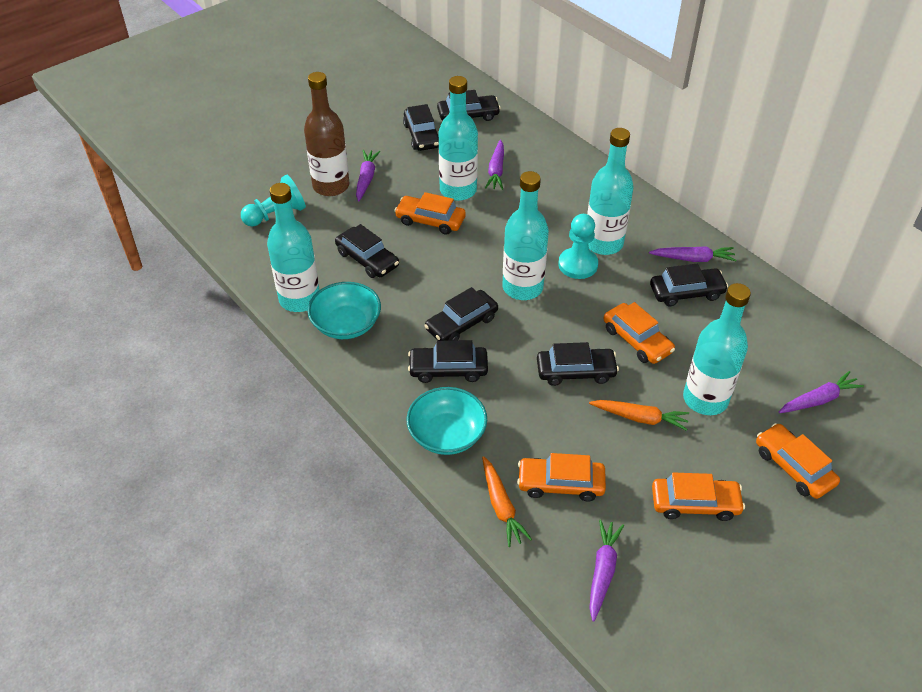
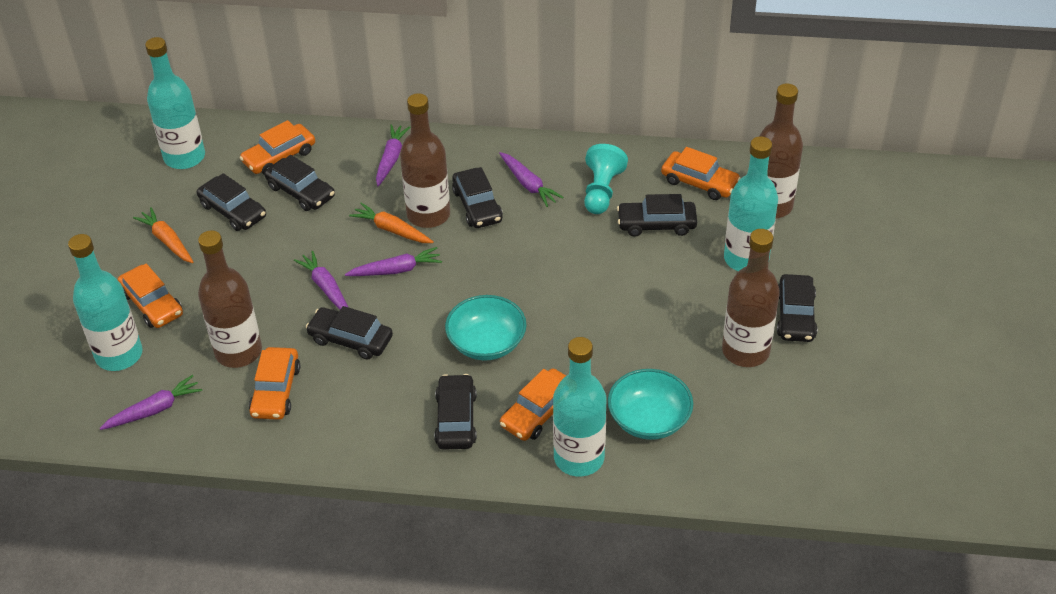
brown bottle: [304,72,350,196] = 1 -> [198,230,262,368] [400,93,450,228] [722,229,780,367] [759,83,803,218] = 4
turquoise bottle: [267,183,319,312] [439,76,478,201] [503,171,549,300] [587,128,634,255] [683,283,751,415] = 5 -> [68,234,143,371] [145,37,205,169] [553,337,606,477] [724,136,778,271] = 4
turquoise pawn: [241,175,306,227] [558,214,598,279] = 2 -> [584,144,628,214] = 1

